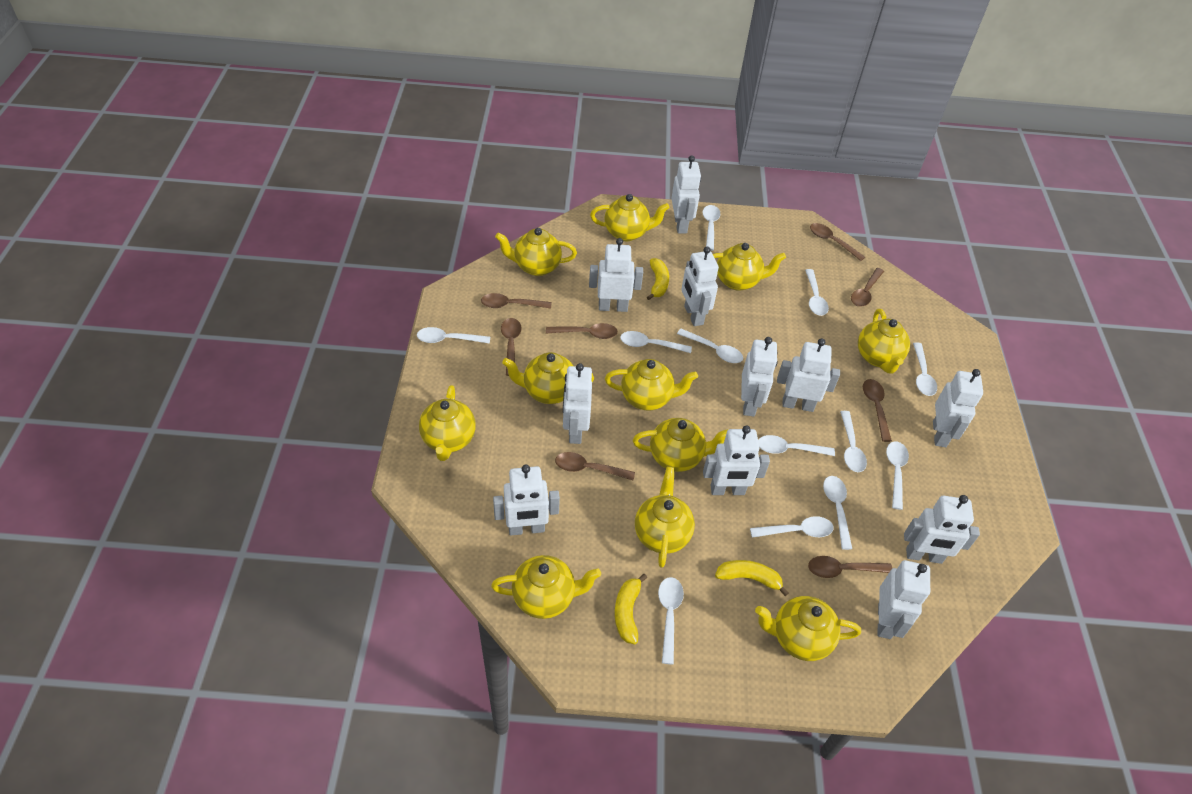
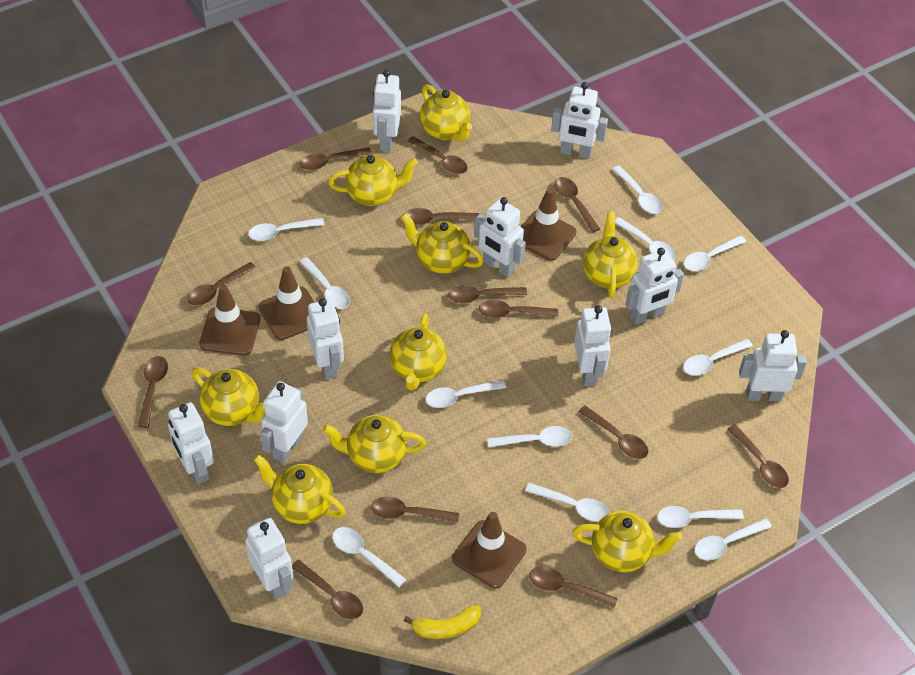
brown spoon: [481,293,551,309] [501,318,522,376] [546,323,618,339] [555,452,635,480] [808,556,892,578] [810,223,865,261] [851,268,884,307] [863,379,892,442] = 8 -> [138,356,168,428] [188,262,256,306] [292,559,363,619] [299,148,372,170] [371,497,459,523] [405,208,479,225] [407,136,468,174] [448,285,527,303] [479,300,558,318] [529,566,618,608] [554,177,600,233] [578,405,648,459] [728,425,789,488] = 13
brown traffic cone: none = 0 -> [199,285,260,356] [259,266,315,340] [452,512,527,588] [521,188,577,261] = 4
white robot: [493,464,560,536] [563,363,592,444] [589,238,643,312] [671,155,701,234] [682,247,719,326] [703,425,770,495] [741,337,778,416] [777,338,840,412] [877,560,930,639] [904,495,980,564] [933,369,983,447] = 11 -> [168,402,214,484] [245,518,293,600] [260,381,308,463] [307,298,344,380] [373,70,401,152] [474,197,526,277] [551,82,608,159] [574,305,612,386] [625,248,684,325] [739,330,807,401] = 10
yellow banana: [615,574,647,644] [647,258,669,300] [715,560,789,596] = 3 -> [404,605,481,639] = 1
yellow teapot: [419,385,476,461] [491,555,601,619] [495,228,577,276] [502,352,594,404] [590,194,670,241] [605,359,698,410] [633,418,729,472] [635,467,695,568] [713,243,786,291] [755,596,861,661] [858,309,910,373] = 11 -> [192,367,265,426] [253,454,346,524] [322,415,426,473] [328,155,418,206] [389,313,447,391] [400,213,484,274] [420,84,472,142] [572,511,682,572] [583,212,638,298] = 9

